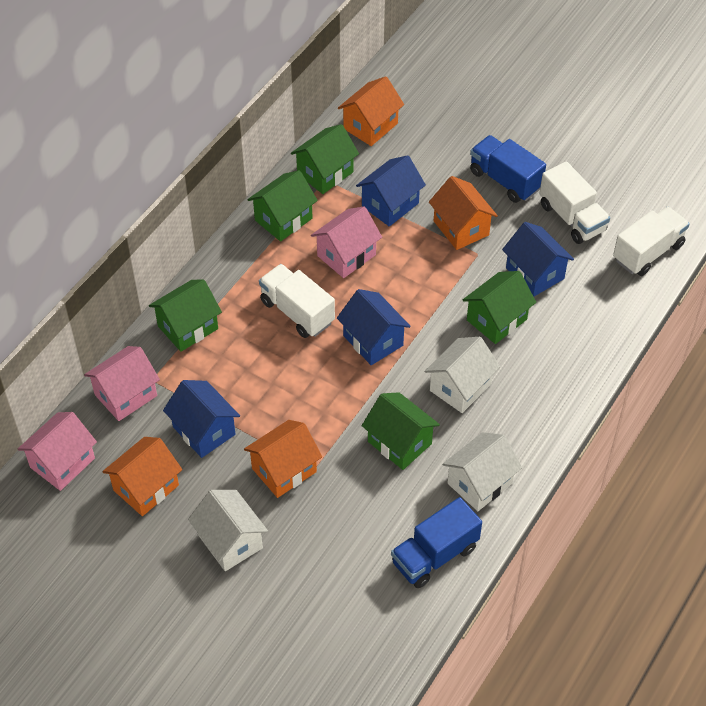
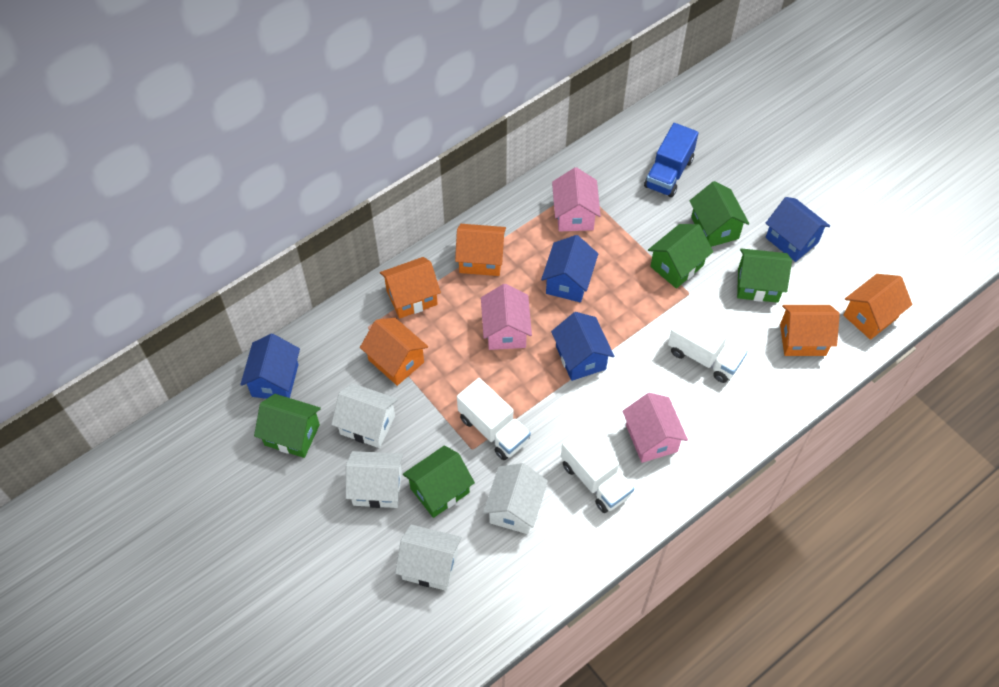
blue truck: [391,497,482,588] [470,135,546,203] = 2 -> [644,123,699,197] = 1
orange house: [102,437,182,516] [244,420,322,498] [338,76,404,146] [429,176,498,250] = 4 -> [360,318,428,386] [380,257,441,318] [455,224,506,276] [780,305,840,356] [843,274,913,340] = 5
white house: [188,490,268,571] [424,337,500,413] [443,432,522,511] = 3 -> [331,383,398,448] [346,451,403,508] [395,524,462,591] [483,463,548,534] = 4

